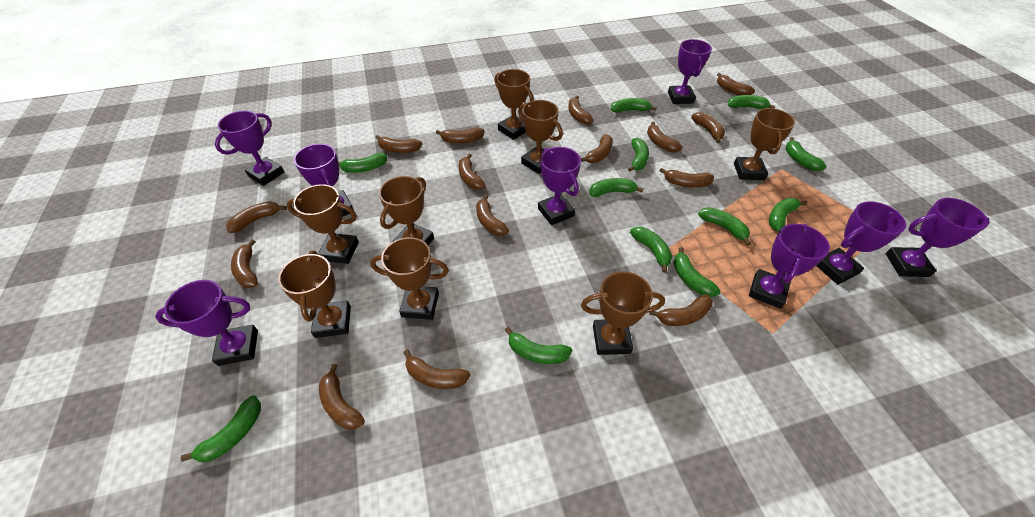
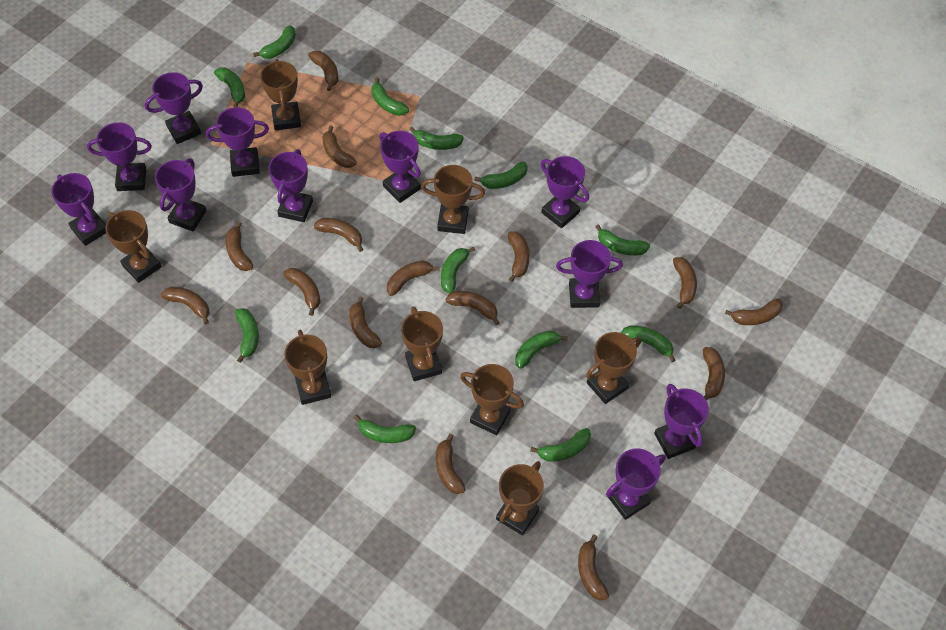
purple trophy: [155,280,258,366] [215,111,284,186] [294,144,354,217] [538,147,581,225] [668,39,712,104] [749,224,830,309] [816,201,906,285] [886,198,990,277] = 8 -> [51,173,106,246] [87,122,152,191] [145,72,203,144] [155,158,207,231] [206,107,269,177] [268,149,313,222] [379,131,421,203] [541,156,589,228] [556,240,623,308] [606,448,666,520] [654,384,709,459] = 11

